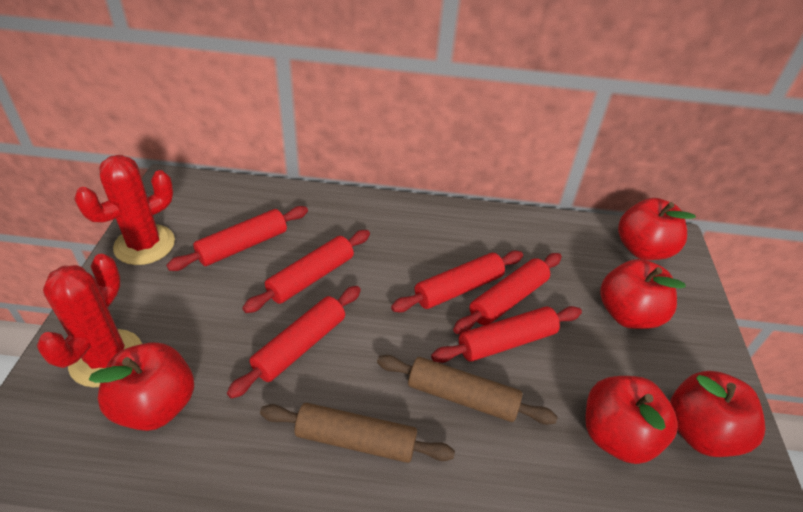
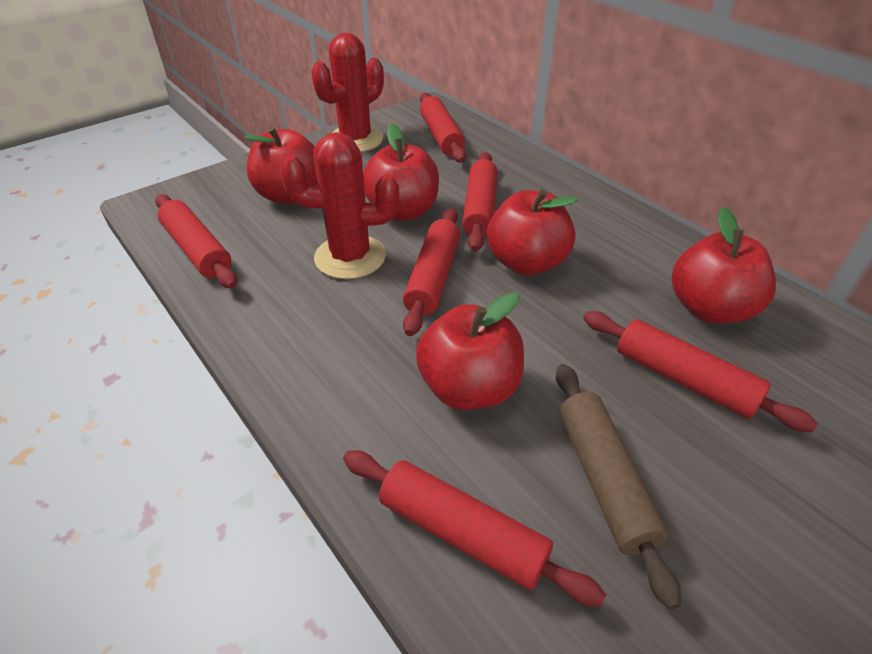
brown rolling pin: [260,403,455,463] [377,355,558,425] = 2 -> [556,364,681,610] = 1

